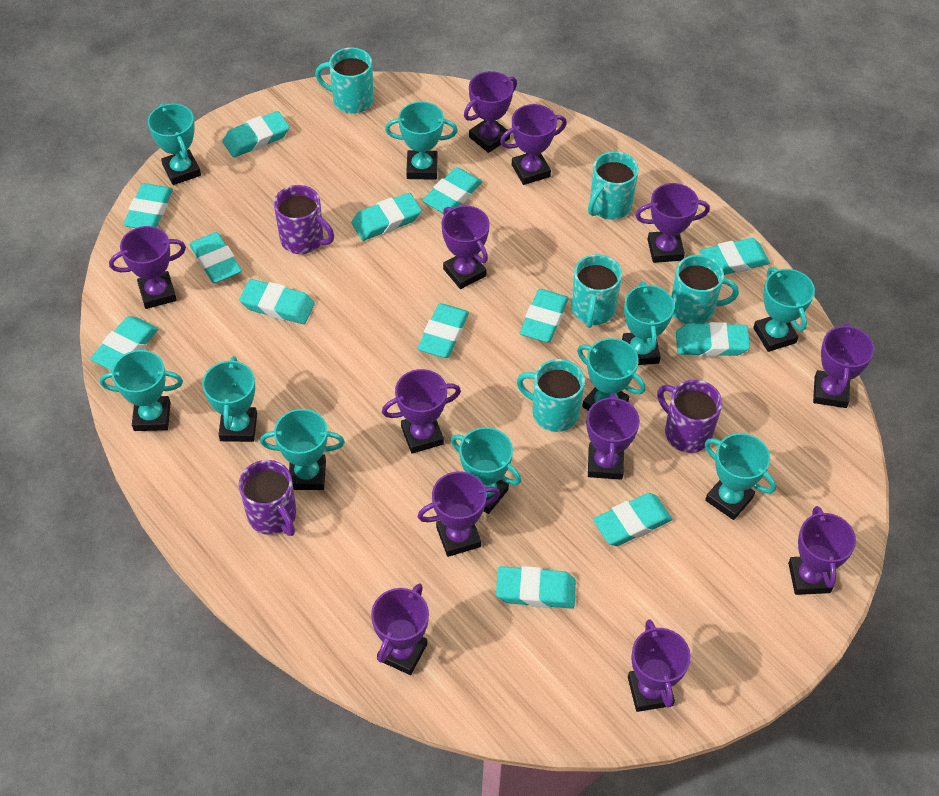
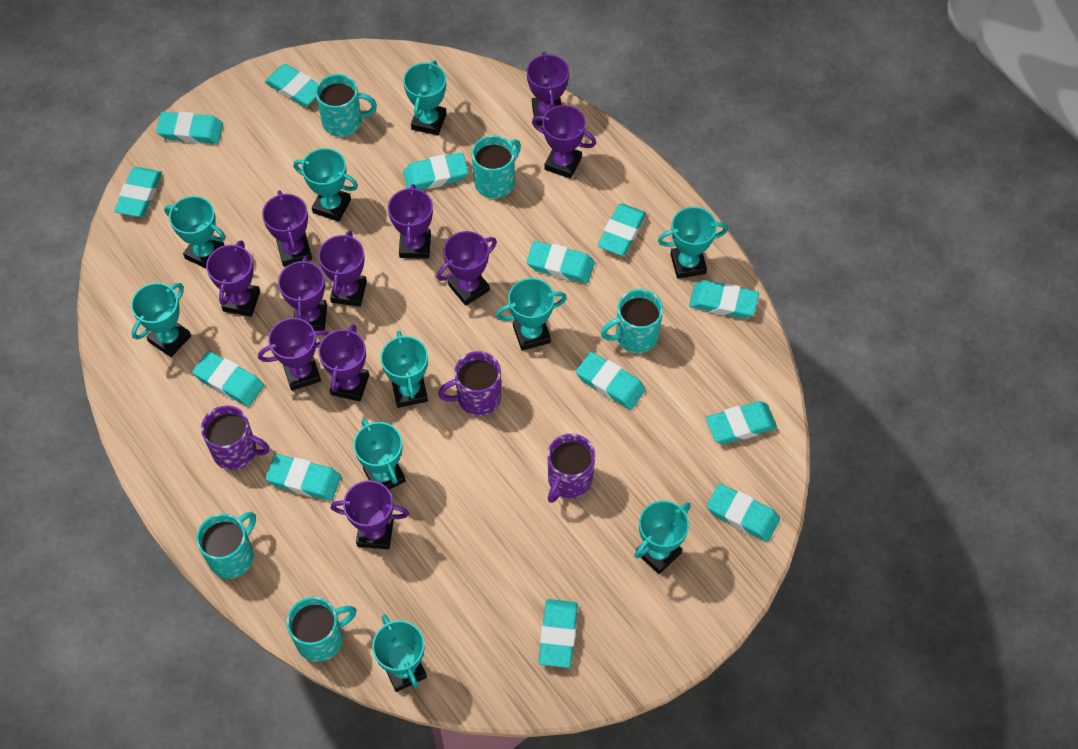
purple trophy: [109,226,186,309] [371,583,429,675] [382,369,461,454] [418,471,500,557] [442,206,490,289] [464,71,517,153] [500,104,567,185] [586,393,640,480] [628,619,691,712] [635,183,710,263] [788,506,856,595] [813,322,874,408] = 12 -> [206,240,260,317] [258,318,329,391] [262,191,312,267] [278,256,327,331] [318,231,367,307] [318,324,369,401] [331,480,409,549] [388,184,433,259] [437,231,497,306] [527,52,569,126] [532,105,596,179] = 11

